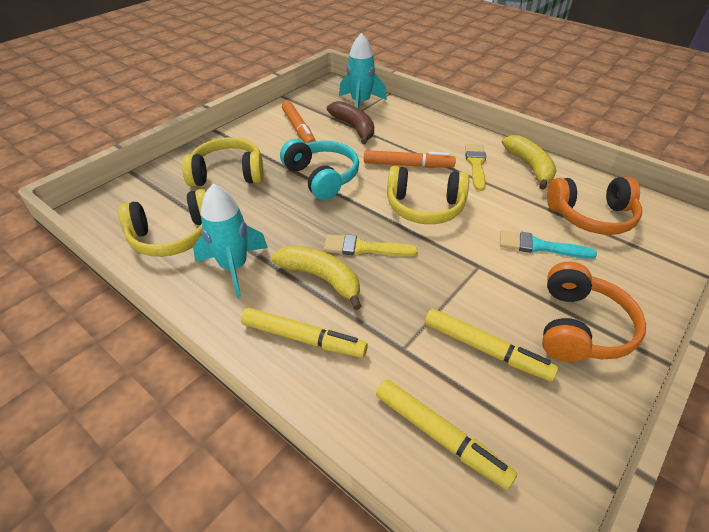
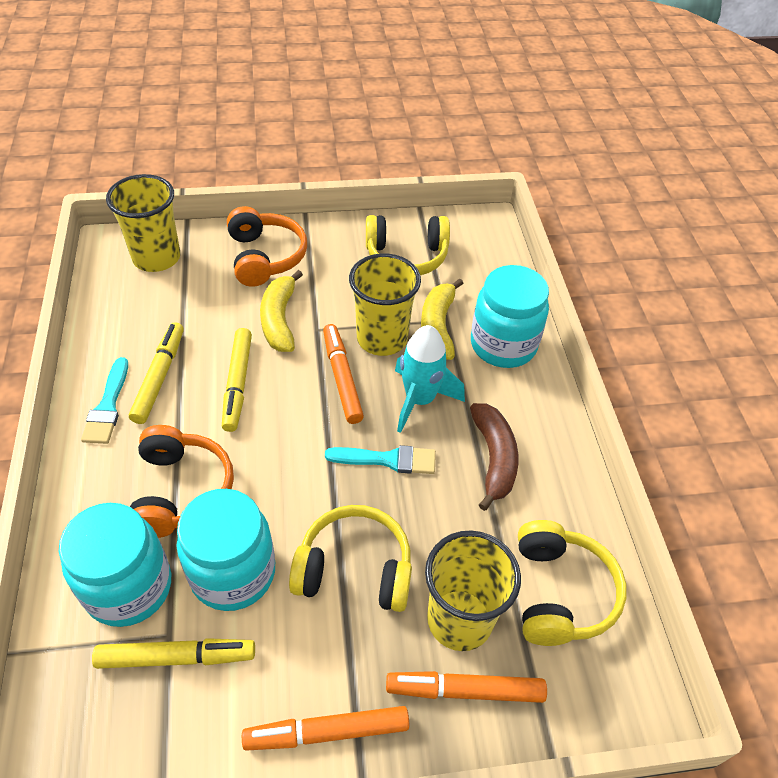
orange marker: [282,101,316,143] [364,150,456,168] = 2 -> [242,706,409,751] [323,324,364,424] [386,671,547,703] = 3
turquoise brush: [500,230,597,259] = 1 -> [81,357,128,444] [325,445,436,474] = 2
turquoise headphones: [280,139,359,200] = 1 -> none = 0
turquoise jar: none = 0 -> [59,503,171,627] [177,489,275,611] [471,265,549,368] = 3
turquoise rocket: [193,184,268,298] [339,33,387,109] = 2 -> [395,325,465,433] = 1
yellow brush: [323,234,418,256] [465,144,486,191] = 2 -> none = 0
yellow cup: none = 0 -> [106,174,180,272] [349,253,421,356] [425,530,521,651] = 3

